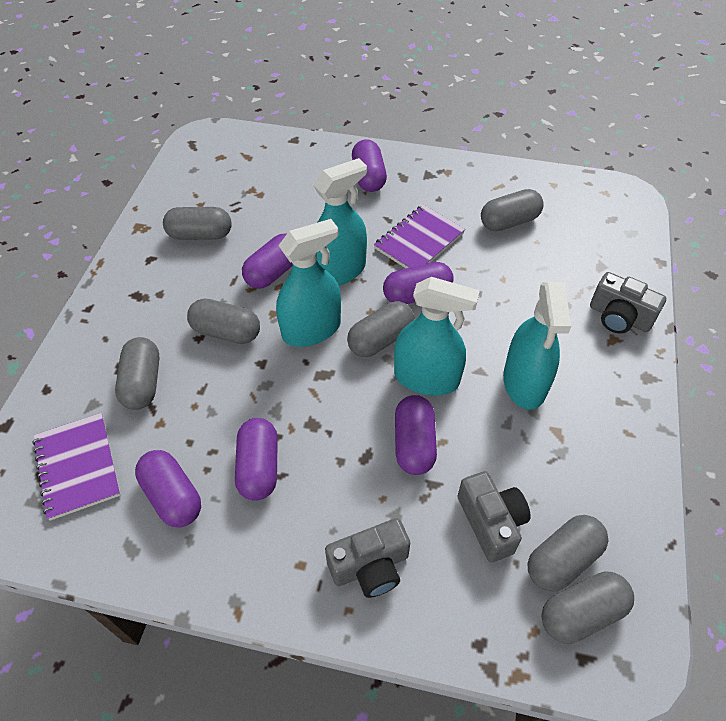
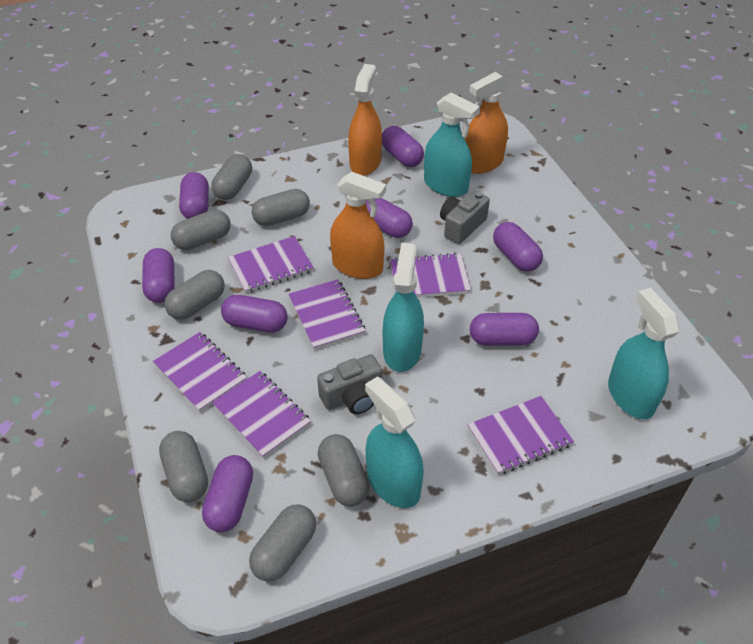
grey camera: [325,518,410,598] [458,471,530,562] [590,272,666,334] = 3 -> [317,354,382,414] [440,191,490,244] = 2
orange spray bottle: none = 0 -> [330,172,386,279] [348,64,382,176] [464,72,508,174] = 3
purple capsule: [135,450,201,527] [235,418,278,501] [242,233,293,289] [352,139,387,192] [383,262,454,304] [395,395,437,475] = 6 -> [142,248,175,303] [179,172,209,219] [202,455,253,532] [221,295,288,333] [366,198,413,238] [382,126,424,167] [470,313,539,346] [493,222,543,272] = 8
purple notebook: [33,413,121,521] [374,205,465,268] = 2 -> [153,332,247,412] [212,371,311,458] [228,236,314,293] [289,279,365,350] [390,253,471,298] [468,396,574,475] = 6

